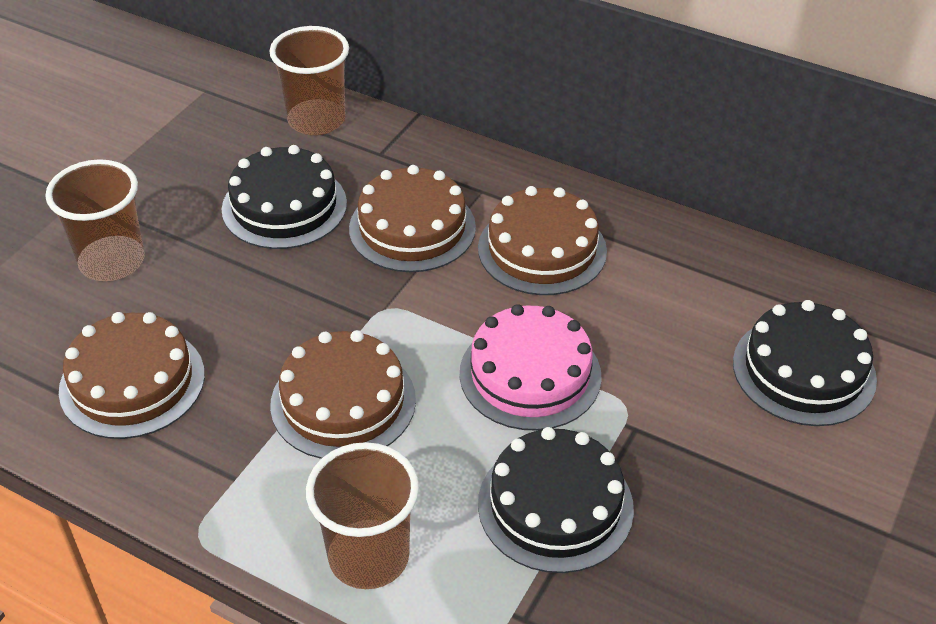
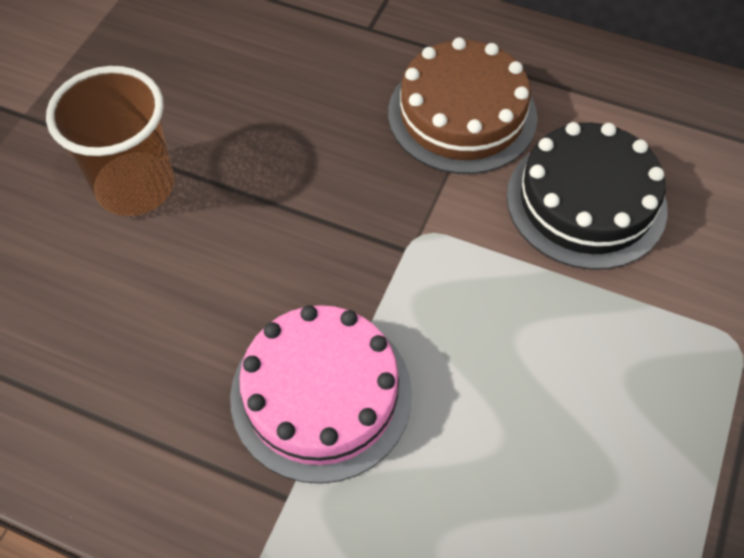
black cake: [221,145,347,249] [478,427,634,573] [733,300,877,426] = 3 -> [507,122,667,270] = 1
brown cake: [59,312,205,439] [270,330,416,459] [349,165,476,272] [478,186,607,295] = 4 -> [388,37,538,174] = 1
brown cup: [45,159,145,281] [270,26,349,135] [306,442,419,589] = 3 -> [46,66,174,216] = 1

